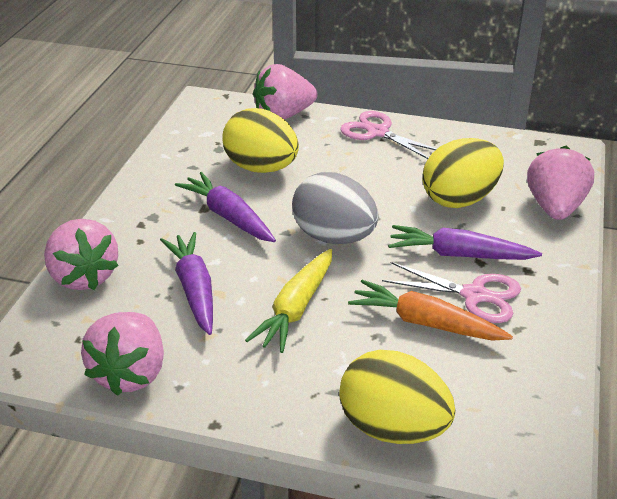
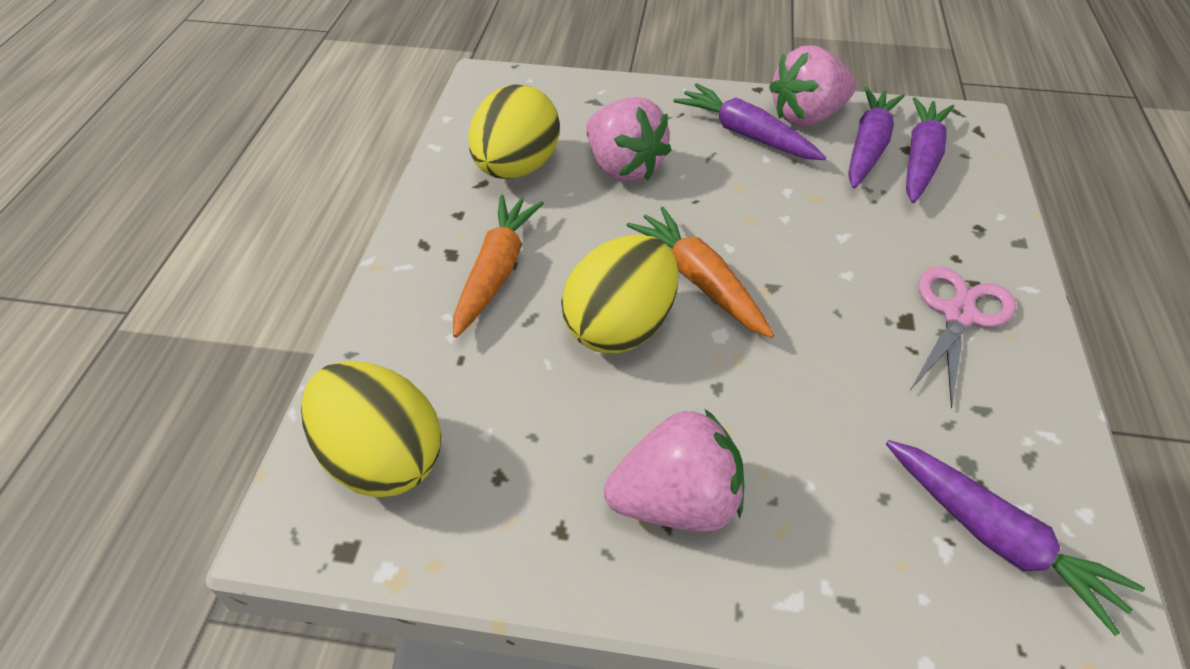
grey egg: [292,172,378,244] = 1 -> none = 0
orange carrot: [348,280,513,341] = 1 -> [453,195,544,338] [626,207,774,338] = 2
pink scissors: [340,111,436,159] [382,262,521,323] = 2 -> [910,267,1016,408] = 1
pink strawberry: [44,219,119,290] [81,312,164,396] [253,64,317,120] [527,146,594,220] = 4 -> [586,97,671,182] [604,409,744,531] [769,46,856,127] = 3
purple carrot: [160,232,213,335] [175,172,276,242] [388,225,542,260] = 3 -> [673,83,826,160] [848,86,905,189] [886,440,1145,636] [906,97,954,203] = 4
yellow carrot: [245,249,332,353] = 1 -> none = 0

